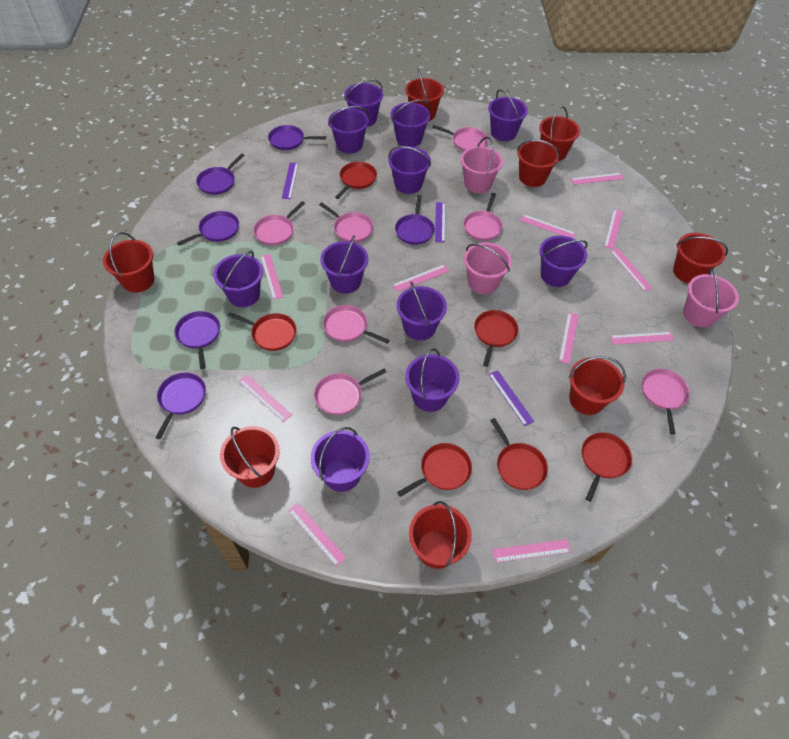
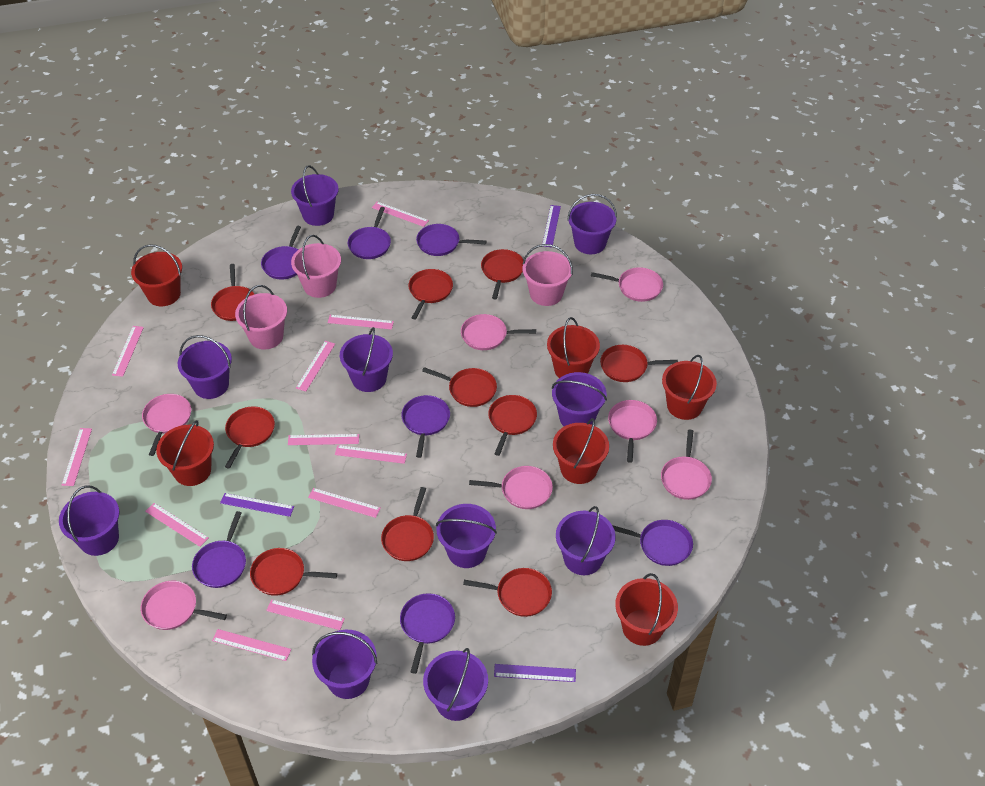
purple bucket: [213,251,263,307] [311,427,370,492] [320,235,369,294] [328,106,369,153] [344,79,383,127] [389,146,431,194] [390,100,430,147] [397,281,447,341] [405,348,460,412] [488,89,528,141] [540,235,588,287] = 11 -> [59,486,119,556] [178,335,232,399] [291,165,339,226] [312,630,377,699] [340,327,393,392] [423,648,488,721] [436,504,497,568] [552,372,607,426] [556,506,616,575] [567,194,617,254] = 10
purple pan: [155,373,206,439] [175,311,220,369] [177,211,239,245] [196,153,244,195] [268,125,326,150] [395,195,435,245] = 6 -> [192,511,246,588] [261,226,301,280] [348,207,391,259] [400,593,455,674] [401,395,450,458] [416,224,486,256] [612,520,693,566] = 7
red bucket: [103,232,154,293] [220,426,280,488] [405,68,444,121] [409,501,472,569] [517,139,560,187] [539,106,580,161] [569,356,626,415] [673,233,728,283] = 8 -> [131,244,182,306] [156,420,214,486] [547,317,600,378] [553,418,609,484] [615,573,678,646] [662,355,717,420] = 6
red pan: [227,312,297,351] [335,162,377,199] [397,443,472,497] [474,310,519,367] [490,418,548,490] [582,433,632,502] = 6 -> [211,264,254,321] [225,407,275,469] [250,548,337,596] [381,487,434,561] [408,269,453,319] [422,367,497,407] [463,568,552,617] [481,249,524,299] [488,395,537,456] [600,345,678,382] = 10

